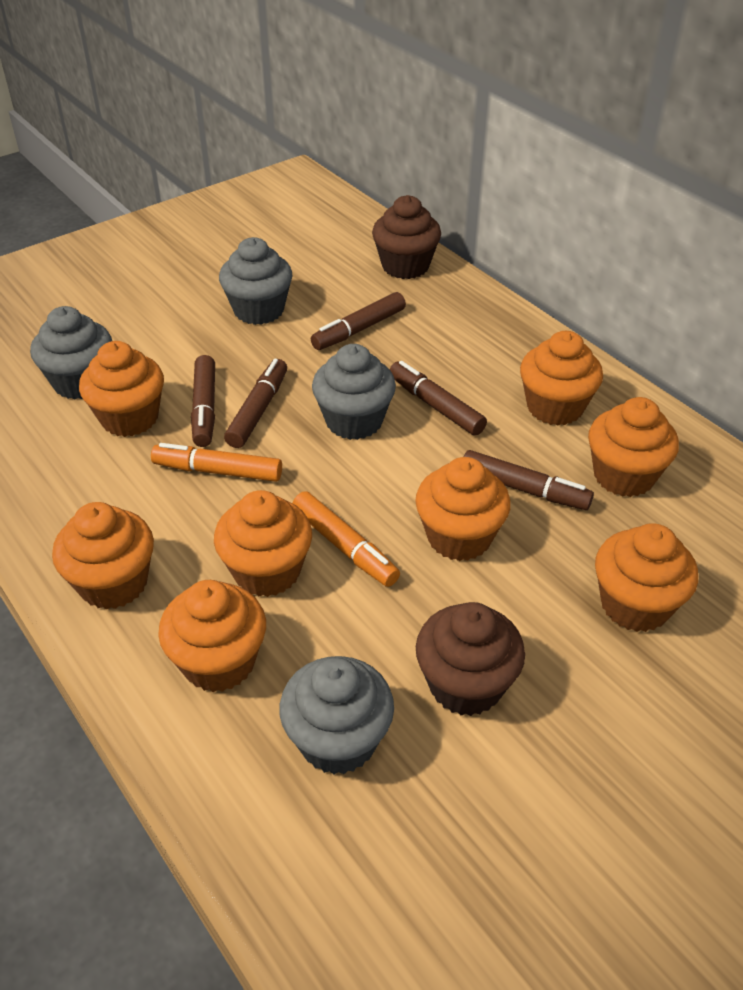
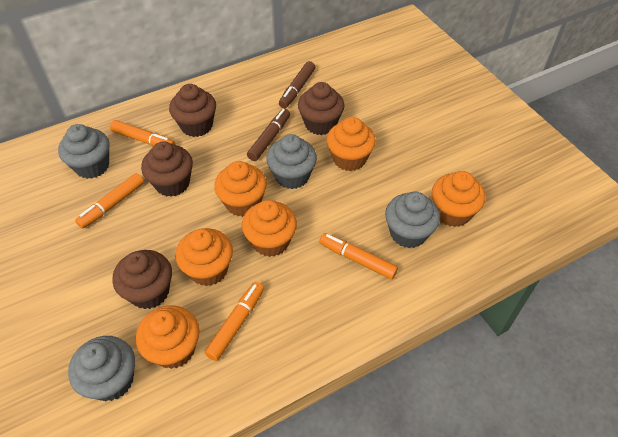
brown cupcake: [372,195,441,279] [416,602,525,716] = 2 -> [113,250,172,309] [141,142,193,197] [169,84,216,137] [298,82,345,135] = 4
brown marker: [191,355,215,447] [224,359,287,448] [311,292,406,350] [390,361,487,435] [464,450,594,510] = 5 -> [247,108,290,161] [279,61,315,108] = 2
orange cupcake: [52,502,154,610] [79,341,164,437] [158,580,266,692] [214,490,312,597] [415,457,511,561] [520,331,603,426] [588,397,679,497] [595,523,698,632] = 8 -> [136,305,200,369] [175,228,233,286] [214,161,267,217] [242,200,297,257] [327,117,376,171] [432,171,485,227] = 6
orange marker: [151,443,282,482] [293,491,400,587] = 2 -> [75,173,144,229] [110,120,175,146] [205,282,264,361] [319,233,398,279] = 4

